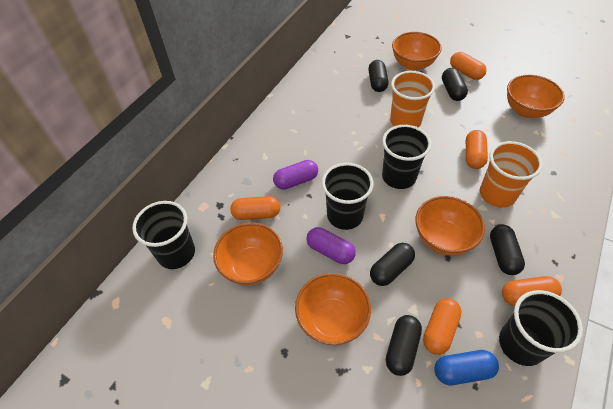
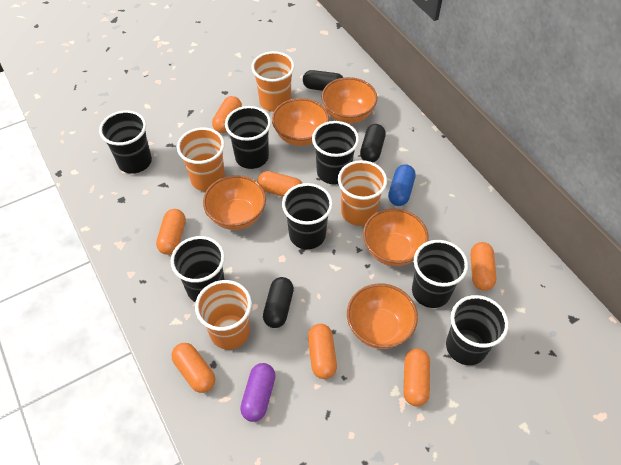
black capsule: [368,60,389,92] [370,243,415,286] [386,315,422,376] [442,68,468,101] [490,225,525,275] = 5 -> [263,277,294,328] [303,70,344,91] [360,124,386,162] = 3
black cup: [132,201,195,269] [322,163,373,230] [382,125,431,189] [499,290,583,366] = 4 -> [99,110,152,174] [171,236,225,302] [225,106,271,169] [282,183,333,249] [312,121,359,185] [412,240,468,308] [446,295,509,365] = 7
orange capsule: [230,196,280,220] [423,298,462,355] [450,52,487,80] [466,130,488,169] [502,276,562,306] = 5 -> [156,209,186,255] [171,343,215,393] [212,96,242,133] [257,171,303,197] [308,324,337,379] [403,348,430,406] [471,242,496,291] = 7
orange cup: [390,71,435,127] [480,141,542,208] = 2 -> [177,127,225,191] [195,280,252,350] [251,51,295,112] [338,160,387,226] = 4
purple capsule: [273,160,318,189] [306,227,356,264] = 2 -> [240,363,275,422] = 1

